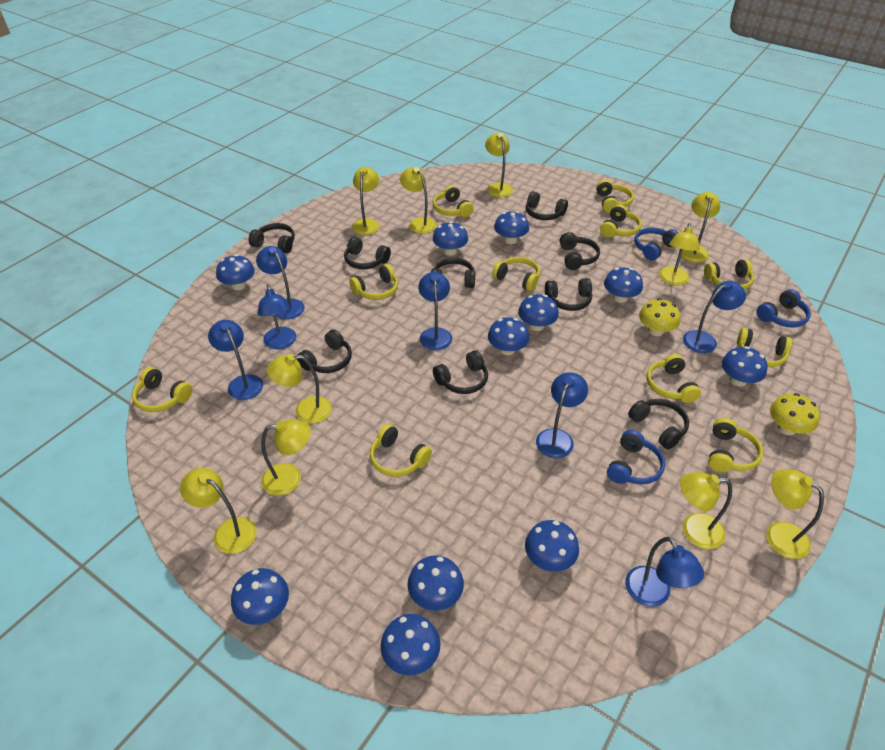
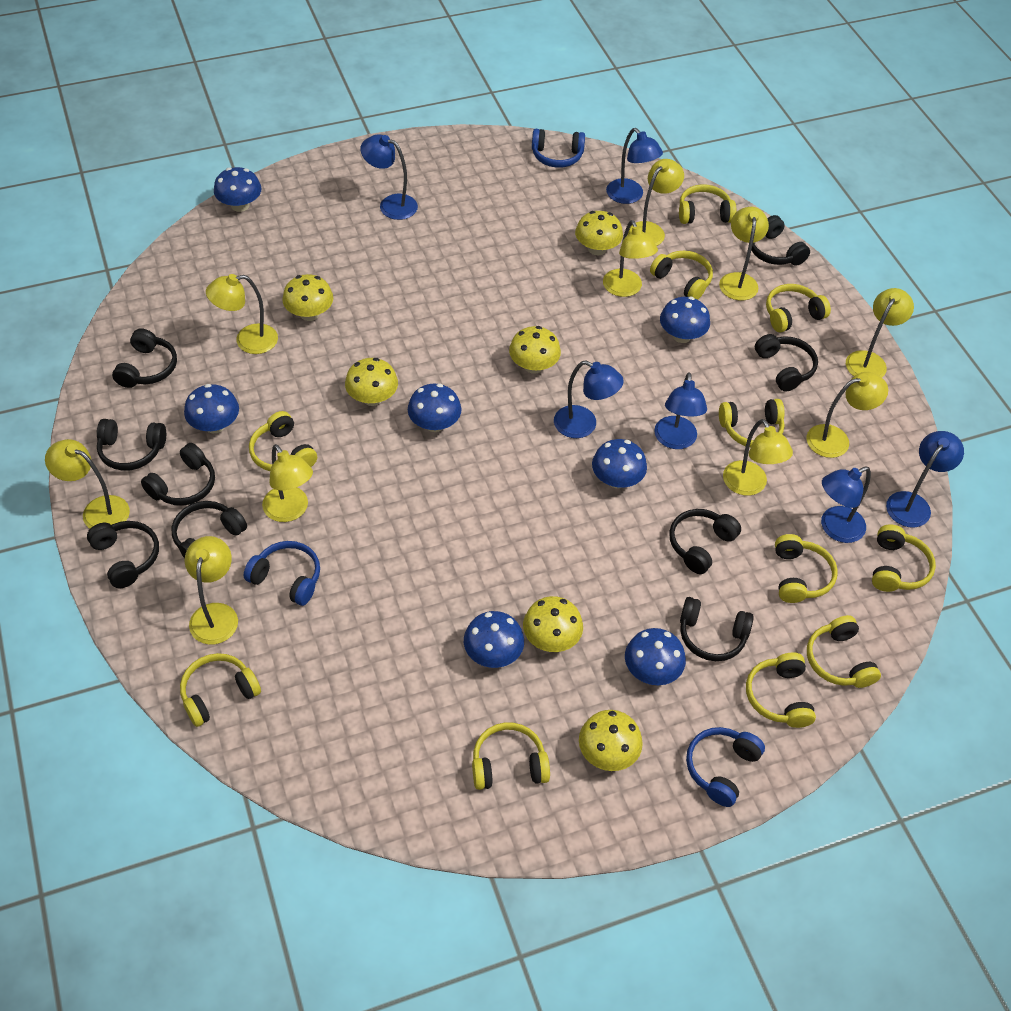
blue lamp: [208,320,263,400] [256,246,305,320] [258,285,296,349] [418,272,452,350] [536,372,588,458] [625,537,704,607] [683,281,746,353] = 7 -> [360,134,418,220] [554,361,624,438] [606,128,663,204] [654,373,707,449] [821,466,871,543] [886,431,964,528] = 6
blue mushroom: [216,254,255,290] [231,568,289,625] [380,614,440,675] [408,556,464,611] [433,221,468,256] [488,317,529,355] [494,211,529,244] [518,294,559,331] [525,520,579,572] [604,267,643,303] [722,346,767,386] = 11 -> [184,384,239,433] [214,167,262,212] [408,384,462,432] [464,611,524,668] [592,439,647,488] [625,628,686,685] [660,297,710,343] = 7
yellow mushroom: [639,298,681,336] [770,393,820,435] = 2 -> [282,274,333,321] [345,358,398,406] [509,326,561,374] [523,596,583,652] [575,211,623,255] [579,710,643,771] = 6

